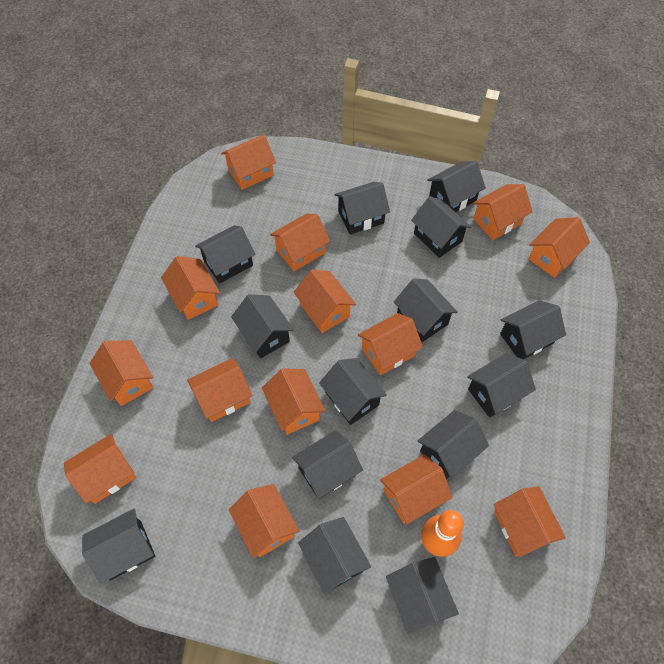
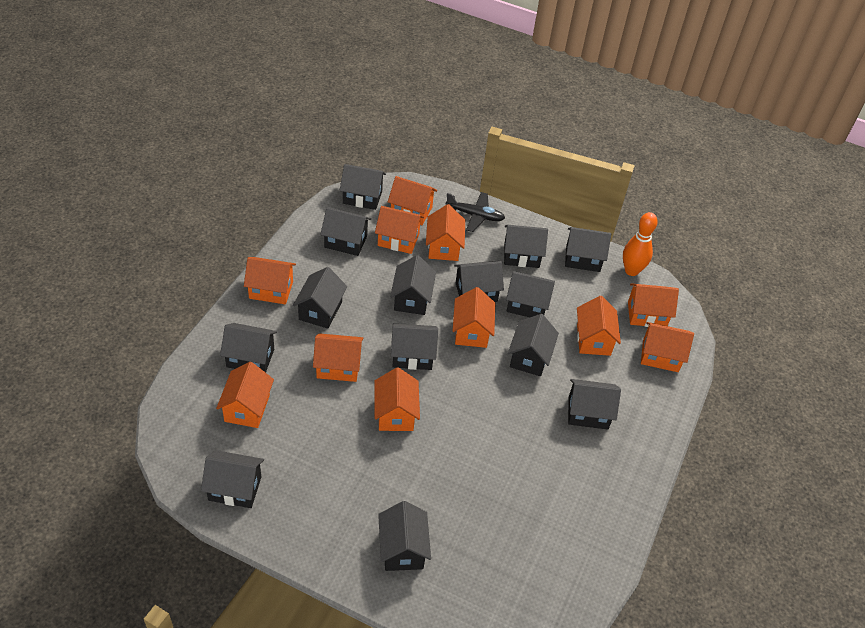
black plane: none = 0 -> [446,192,505,232] = 1
orange house: [64,434,136,504] [89,340,153,406] [161,256,220,320] [187,358,253,422] [221,135,276,190] [228,484,300,558] [262,368,326,435] [270,214,330,271] [294,269,356,333] [358,313,423,375] [380,454,452,524] [473,184,533,240] [494,486,566,557] [528,217,590,278] = 14 -> [216,362,274,428] [244,257,296,304] [313,333,363,382] [374,367,420,431] [375,206,424,254] [388,176,437,225] [426,204,465,261] [453,287,495,348] [577,296,621,356] [628,283,679,327] [641,322,694,372] = 11

